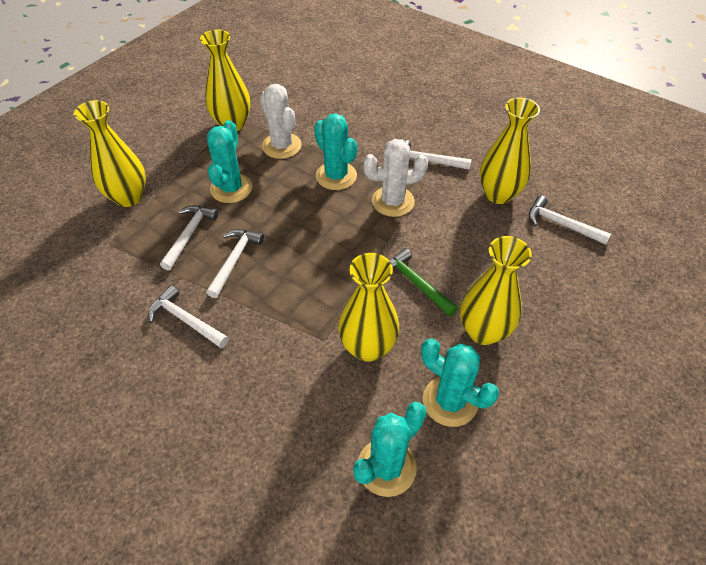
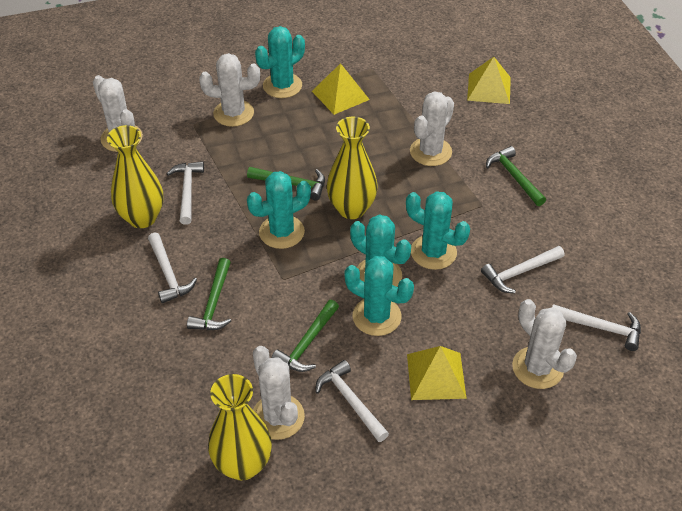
green hammer: [389,248,458,316] = 1 -> [187,258,231,330] [247,167,325,200] [272,300,339,372] [486,146,546,206] = 4
turquoise cactus: [207,120,252,203] [314,114,357,190] [353,402,427,497] [421,338,499,427] = 4 -> [247,171,311,249] [255,26,305,98] [344,256,414,336] [350,214,411,287] [406,191,470,270] = 5
white cactus: [260,84,302,159] [363,139,428,217] = 2 -> [93,75,143,152] [199,53,260,127] [253,346,305,440] [410,91,454,166] [512,299,577,389] = 5
yellow pyramid: none = 0 -> [312,63,370,115] [407,346,467,400] [467,57,511,104] = 3
yellow vase: [74,100,146,207] [200,30,250,131] [338,253,399,362] [460,236,532,345] [480,98,540,204] = 5 -> [107,125,163,228] [208,374,272,481] [327,117,378,219] = 3

